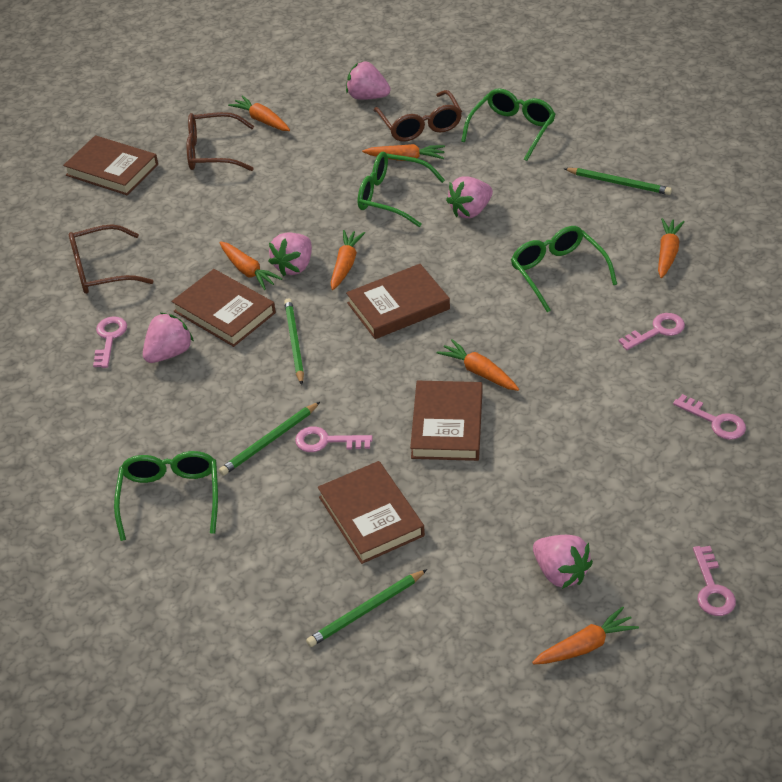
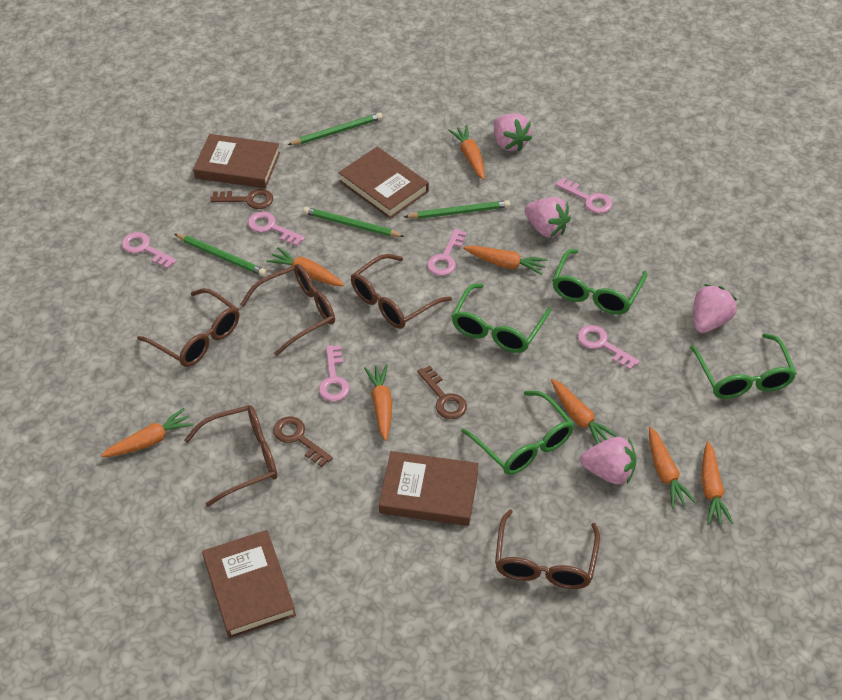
brown book: [63,135,158,195] [171,269,276,347] [318,461,425,564] [346,264,450,339] [410,381,482,461] = 5 -> [193,134,280,188] [202,530,296,638] [338,147,429,219] [379,451,479,526] = 4
brown glasses: [69,224,154,294] [187,112,254,171] [374,90,462,142] = 3 -> [137,288,239,367] [184,405,277,507] [240,264,335,356] [351,254,452,329] [495,509,600,589] = 5
brown key: none = 0 -> [210,189,273,209] [273,417,333,467] [417,365,467,419] = 3
orange carrot: [219,241,282,290] [228,95,290,131] [330,230,365,290] [362,144,445,161] [437,339,519,391] [532,606,639,664] [658,218,685,278] = 7 -> [101,408,194,457] [266,247,344,286] [364,364,392,441] [448,125,485,180] [463,246,548,275] [551,379,618,444] [649,427,696,509] [702,441,734,525] = 8
pink key: [93,316,127,368] [295,426,373,452] [618,313,685,350] [673,394,746,440] [693,546,736,616] = 5 -> [122,232,177,269] [248,212,305,246] [319,345,350,401] [427,229,467,276] [556,177,613,213] [578,325,639,370] = 6
pink strawberry: [143,313,194,363] [268,232,312,276] [346,62,391,100] [446,177,493,218] [533,535,593,589] = 5 -> [494,113,532,152] [525,197,571,238] [580,437,636,485] [694,284,737,333] = 4

